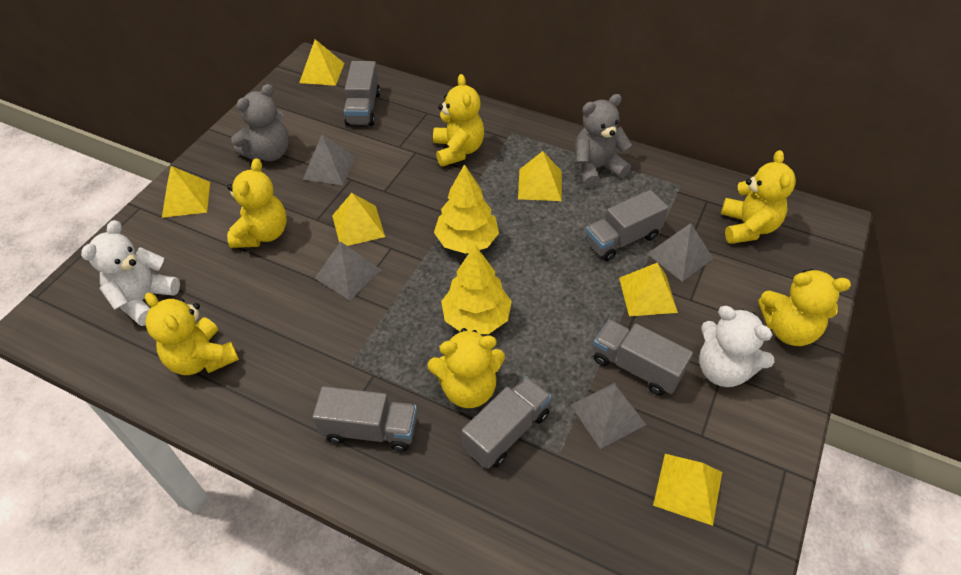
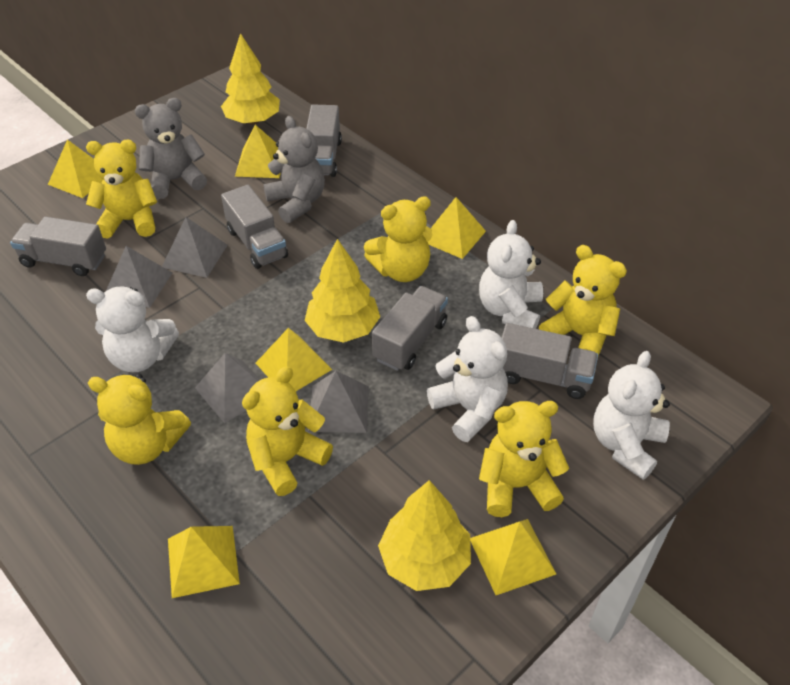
white teddy bear: [81,220,180,326] [699,306,774,387] = 2 -> [86,287,179,372] [427,316,508,442] [479,220,543,329] [593,351,670,480] = 4
yellow tree: [434,164,499,254] [441,244,512,334] = 2 -> [221,33,280,125] [304,239,380,343] [378,480,471,591] = 3

